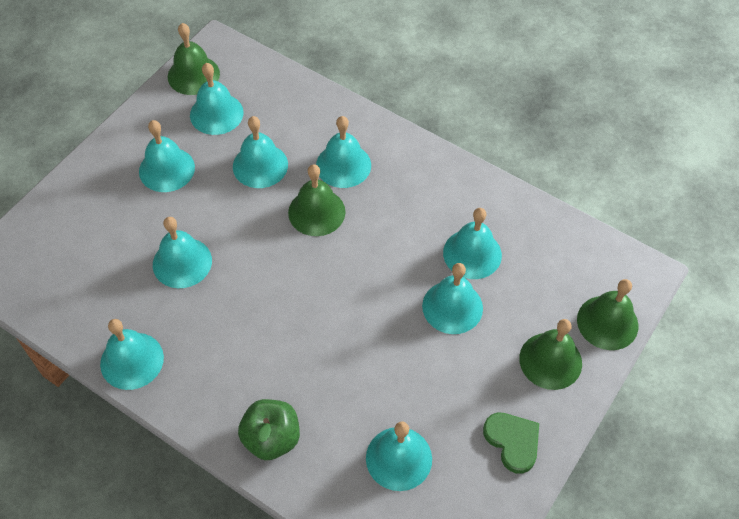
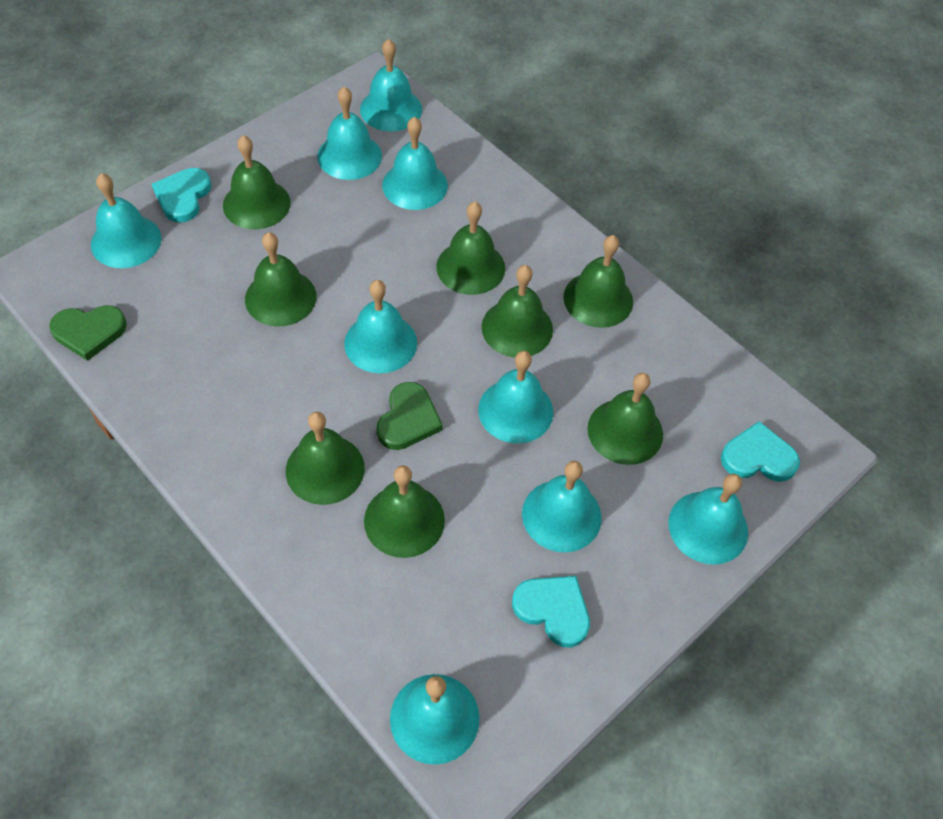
green apple: [238,399,300,460] = 1 -> none = 0
green bell: [168,23,220,95] [288,164,345,236] [519,319,582,390] [577,279,639,350] = 4 -> [223,135,291,229] [245,232,317,327] [286,412,365,505] [364,465,445,558] [436,202,505,295] [482,265,553,358] [563,235,633,328] [588,373,663,465] = 8
green heart: [483,412,539,474] = 1 -> [49,305,127,361] [376,382,443,450] = 2
turquoise heart: none = 0 -> [152,168,211,223] [512,576,590,647] [721,421,800,482] = 3

